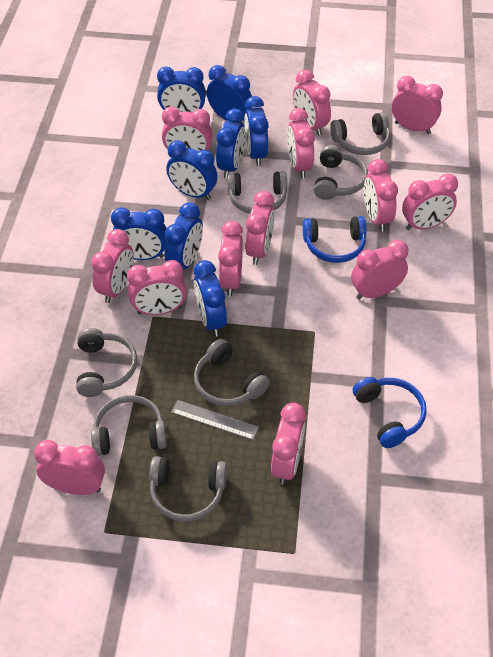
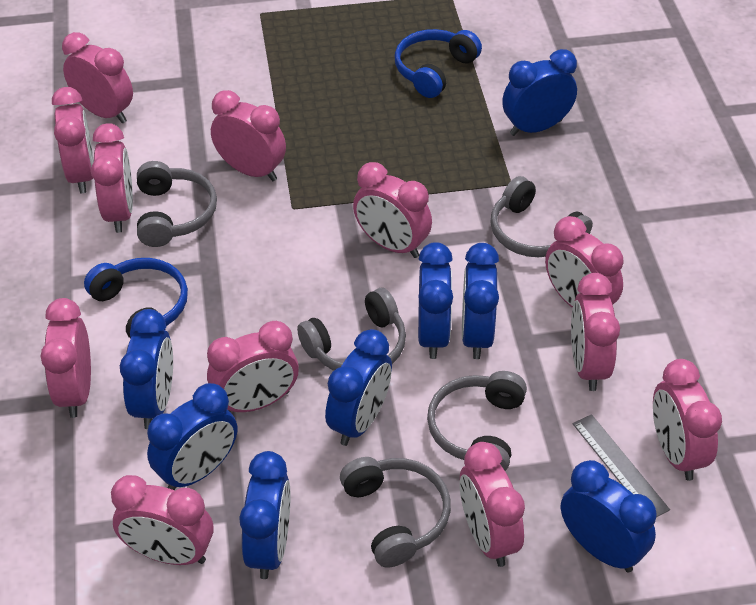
grey headphones: [76,328,137,397] [91,395,167,456] [149,456,227,522] [194,339,270,406] [227,171,287,214] [314,145,368,200] [330,112,390,155] = 7 -> [137,161,217,247] [297,288,406,371] [340,457,451,568] [427,371,527,471] [491,176,593,257] = 5
pink clock: [34,440,105,495] [91,229,134,303] [127,260,187,315] [162,106,213,151] [218,221,243,296] [245,191,275,265] [271,403,306,485] [287,108,315,178] [293,70,331,136] [351,240,408,299] [364,159,398,232] [392,76,443,134] [402,174,458,230] = 13 -> [41,298,91,418] [52,87,94,193] [62,32,133,123] [91,123,133,233] [111,475,213,565] [207,321,299,412] [211,90,286,181] [353,162,432,258] [460,442,525,567] [545,216,624,308] [571,273,620,391] [653,359,722,481] = 12

